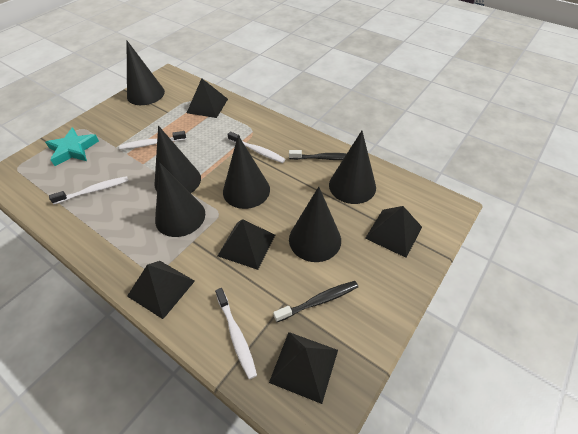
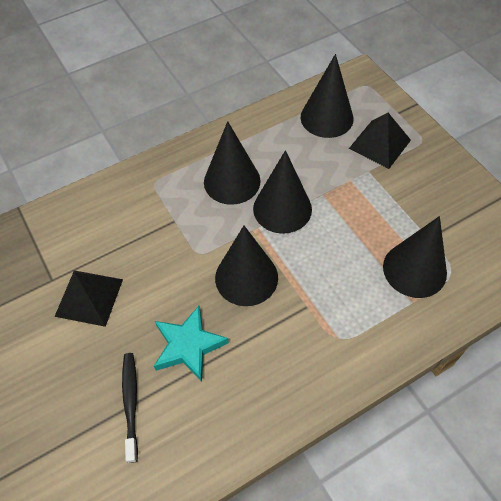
black cone: [127,41,165,105] [154,126,201,193] [155,163,205,237] [223,135,270,209] [289,186,341,262] [329,131,376,204] = 6 -> [204,121,261,205] [215,226,278,306] [253,150,312,234] [301,54,354,138] [383,216,447,298] = 5
black pyramid: [127,261,195,319] [187,78,228,118] [218,219,275,270] [269,332,338,404] [365,206,422,258] = 5 -> [54,270,123,327] [349,113,411,169] = 2
black toothbrush: [273,281,358,322] [289,150,347,160] = 2 -> [122,353,138,463] = 1
white toothbrush: [49,176,128,204] [119,131,186,150] [215,288,257,379] [227,131,285,163] = 4 -> none = 0

